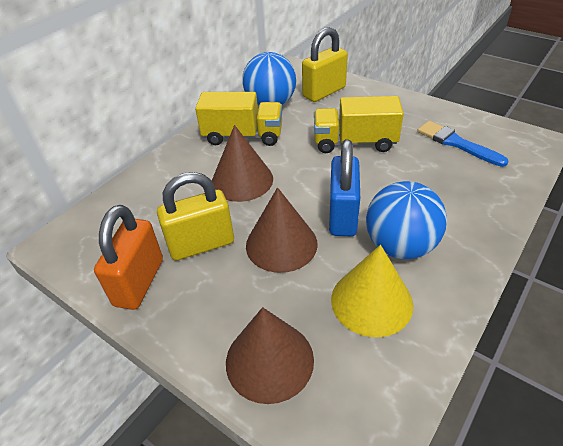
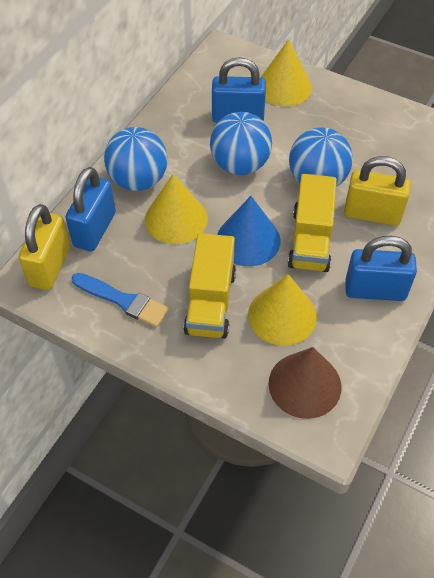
blue ball: [242,52,296,106] [366,181,447,259] = 2 -> [104,127,168,191] [210,112,272,175] [289,127,353,187] = 3
blue cone: none = 0 -> [217,196,280,266] = 1
blue padlock: [329,139,360,236] = 1 -> [65,167,116,251] [212,57,266,123] [345,236,417,301] = 3
brown cone: [212,125,273,202] [226,307,314,404] [246,187,318,273] = 3 -> [269,347,341,419] = 1
orange padlock: [94,205,163,310] = 1 -> none = 0
yellow cone: [331,245,413,337] = 1 -> [145,174,208,244] [248,274,317,346] [261,39,312,106] = 3

